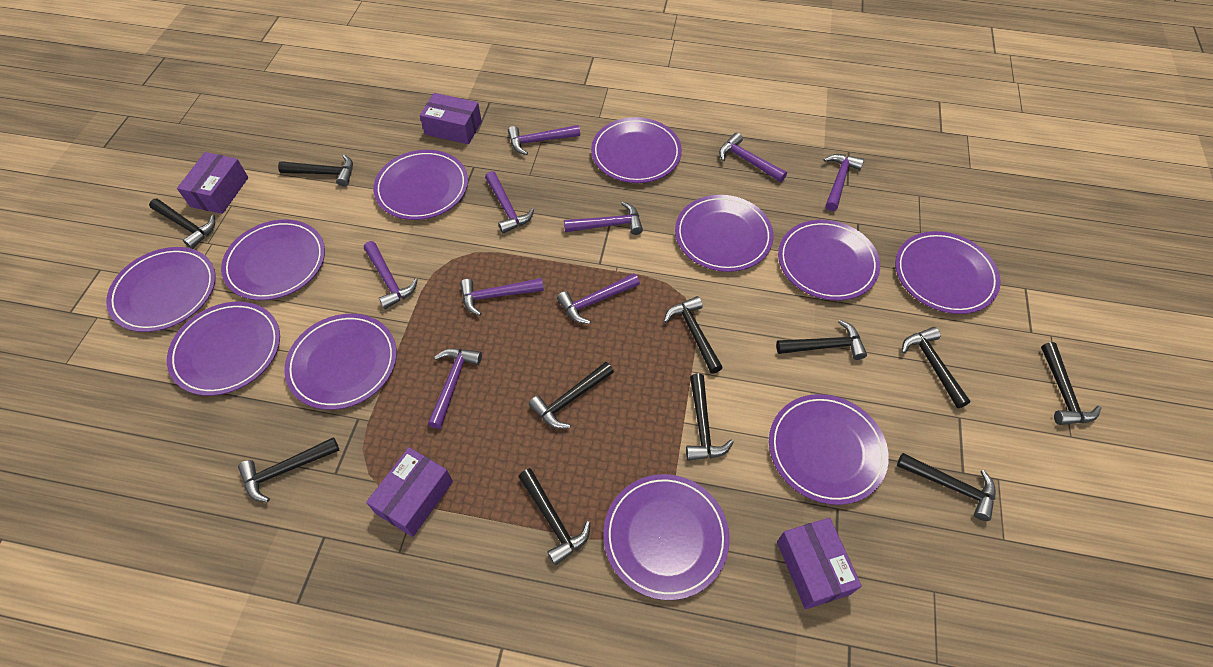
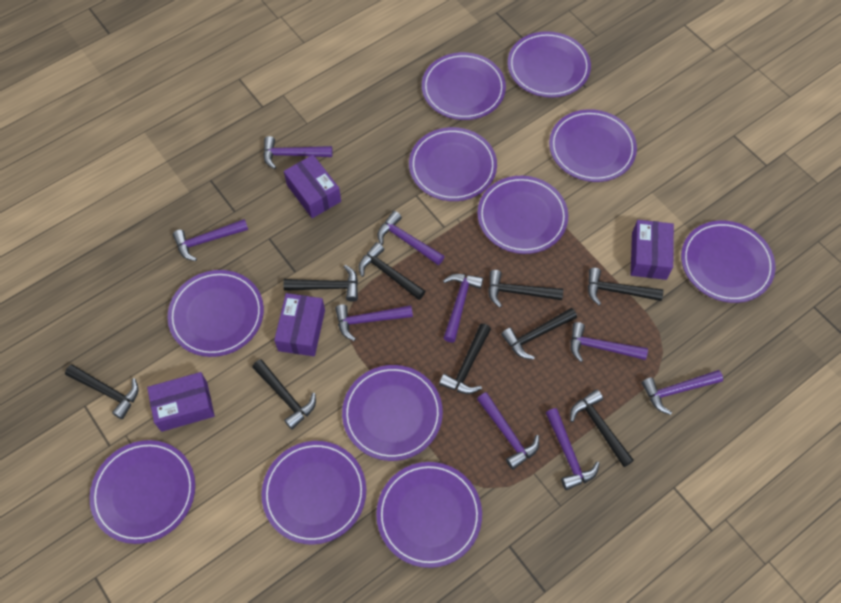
black hammer: [149,199,215,249] [238,437,339,502] [278,154,353,187] [518,468,590,565] [529,362,614,429] [664,296,723,374] [686,373,734,461] [776,320,867,360] [897,453,995,521] [902,327,971,408] [1041,342,1101,425] = 11 -> [65,365,139,419] [252,359,316,430] [283,265,358,302] [359,242,425,300] [439,323,491,394] [489,270,563,308] [501,308,577,360] [570,389,634,467] [588,268,663,305] = 9

